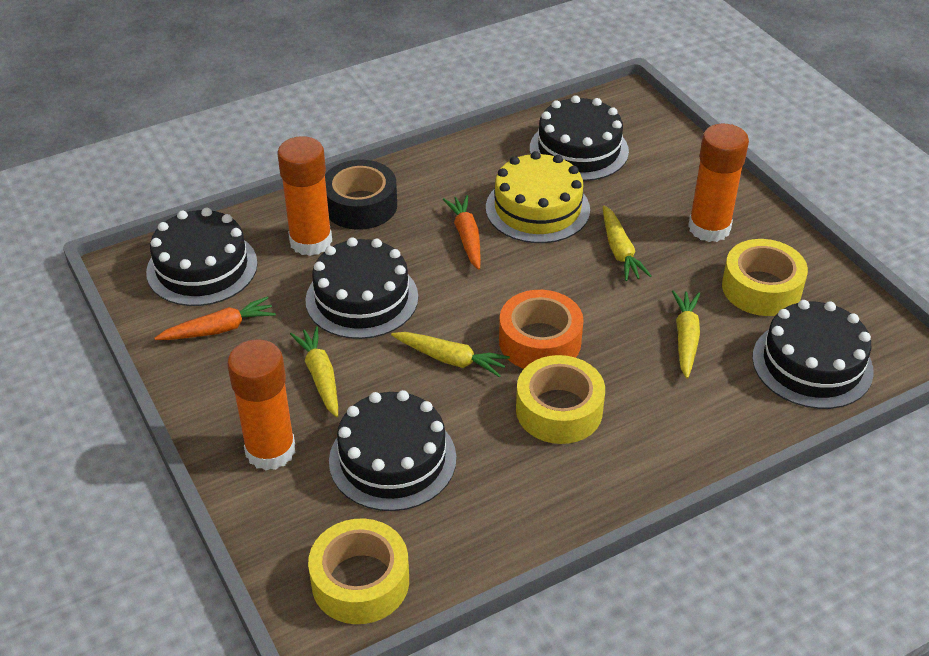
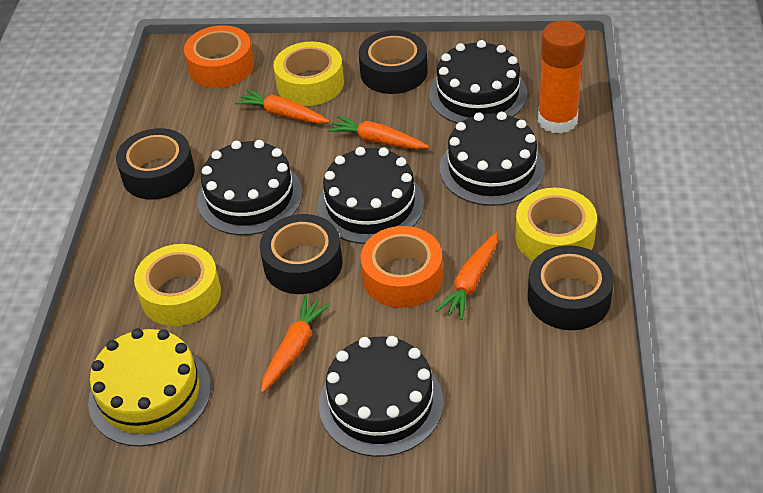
black tape: [325,160,397,230] = 1 -> [116,128,195,199] [260,214,343,294] [359,30,427,94] [528,245,614,330] = 4
orange carrot: [154,296,276,340] [443,195,481,270] = 2 -> [235,89,330,124] [261,296,331,393] [327,115,429,149] [435,233,497,320] = 4
orange glue stick: [227,340,296,471] [277,136,332,256] [688,124,749,242] = 3 -> [538,20,586,134] = 1
orange tape: [499,290,584,369] = 1 -> [184,25,254,88] [361,226,443,308] = 2
yellow carrot: [290,326,338,417] [391,332,510,377] [603,206,651,281] [672,290,700,379] = 4 -> none = 0

